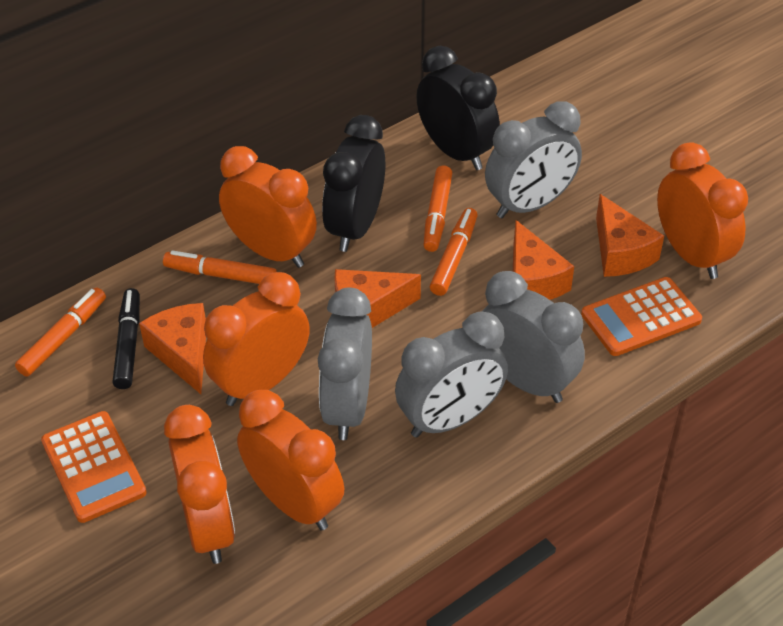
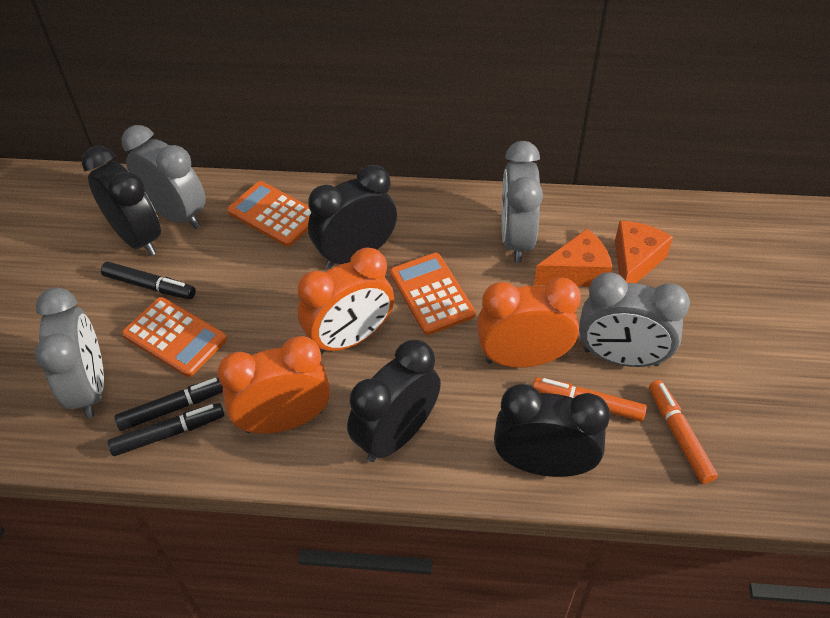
black clock: [322,115,386,252] [416,46,500,170] = 2 -> [82,145,161,256] [308,165,397,269] [347,340,441,462] [494,384,610,477] = 4
black marker: [113,288,140,389] = 1 -> [101,262,196,299] [108,403,224,456] [115,378,223,431] = 3
orange calculator: [41,411,147,523] [581,277,702,356] = 2 -> [122,297,227,377] [227,181,311,247] [390,253,476,335] = 3
orange cheese: [139,303,206,394] [334,269,421,328] [513,220,574,300] [596,194,664,277] = 4 -> [534,229,612,287] [615,221,673,283] = 2
orange clock: [164,405,235,564] [203,272,310,406] [219,146,317,268] [237,390,344,531] [657,142,748,279] = 5 -> [218,336,330,434] [298,248,394,355] [477,278,581,368] = 3
orange marker: [15,288,106,377] [163,250,277,284] [424,165,452,252] [430,208,478,296] = 4 -> [533,377,647,421] [649,380,718,484] = 2

